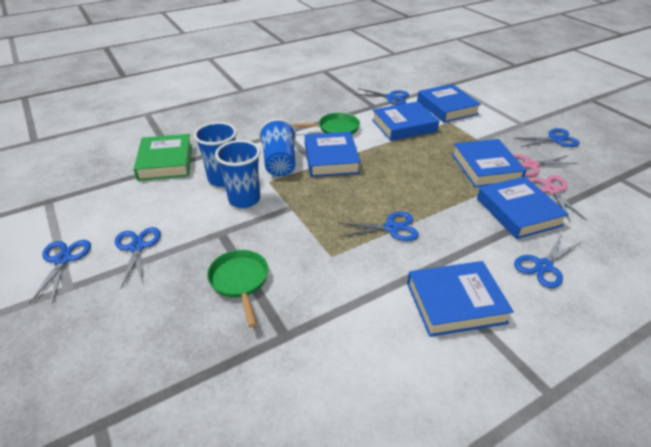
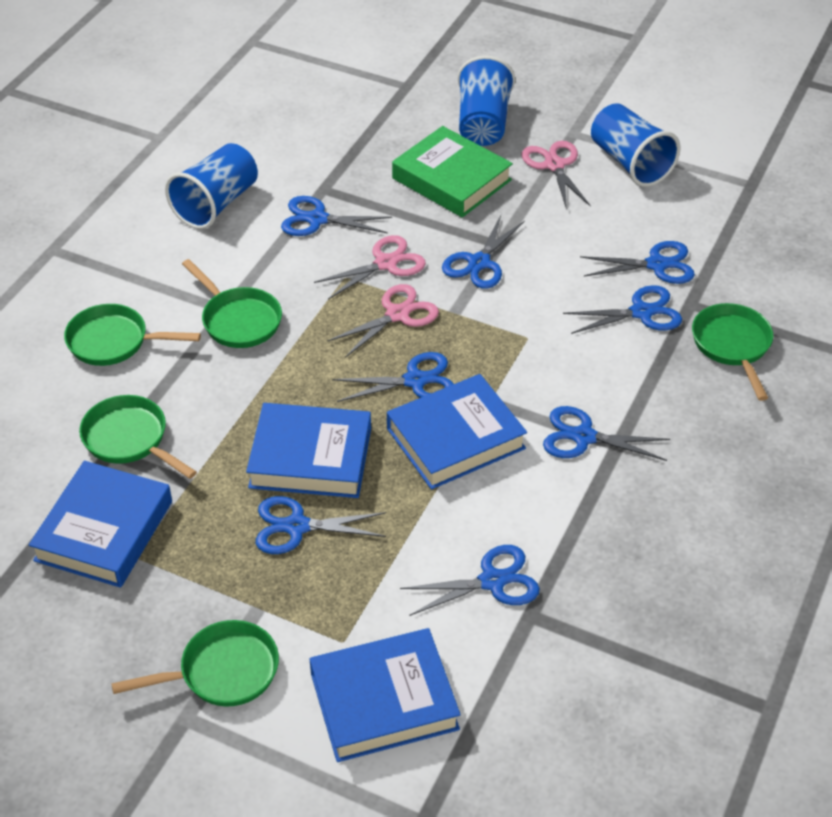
blue book: [305,132,361,177] [372,101,439,141] [407,261,514,337] [417,84,481,123] [452,139,526,188] [477,176,569,239] = 6 -> [29,461,172,588] [246,403,371,498] [310,628,461,762] [387,374,527,489] = 4
blue scissors: [29,240,91,304] [115,227,161,288] [338,212,419,241] [354,88,409,105] [514,128,580,147] [514,234,581,288] = 6 -> [256,496,386,554] [281,196,392,236] [332,352,454,402] [400,545,540,616] [442,215,525,289] [543,406,670,461] [563,285,682,334] [580,241,695,284] = 8
green pan: [207,250,268,327] [292,113,360,135] = 2 -> [64,304,201,366] [79,395,197,479] [111,620,279,707] [182,259,282,348] [692,303,773,401] = 5
pink scissors: [513,154,577,176] [529,175,587,221] = 2 -> [314,235,426,300] [327,284,439,358] [522,141,591,210] = 3

